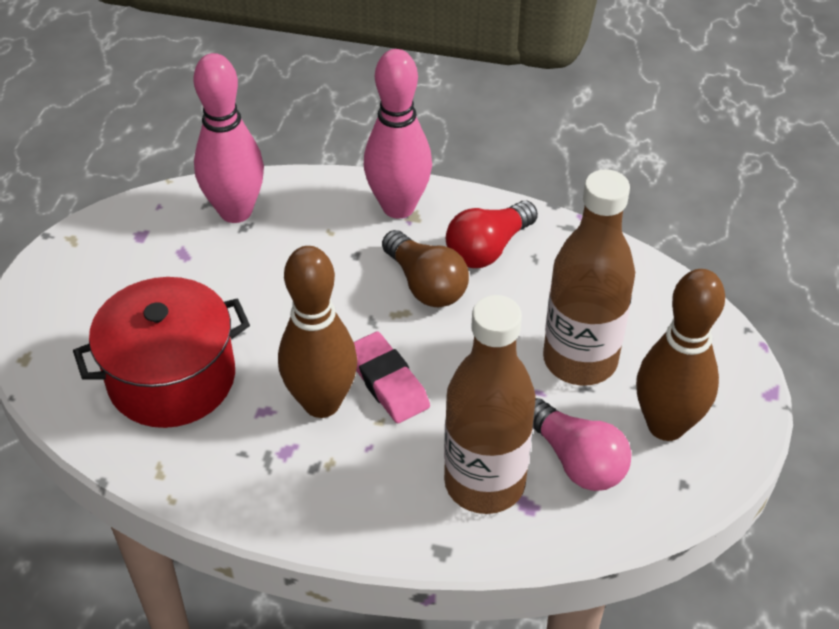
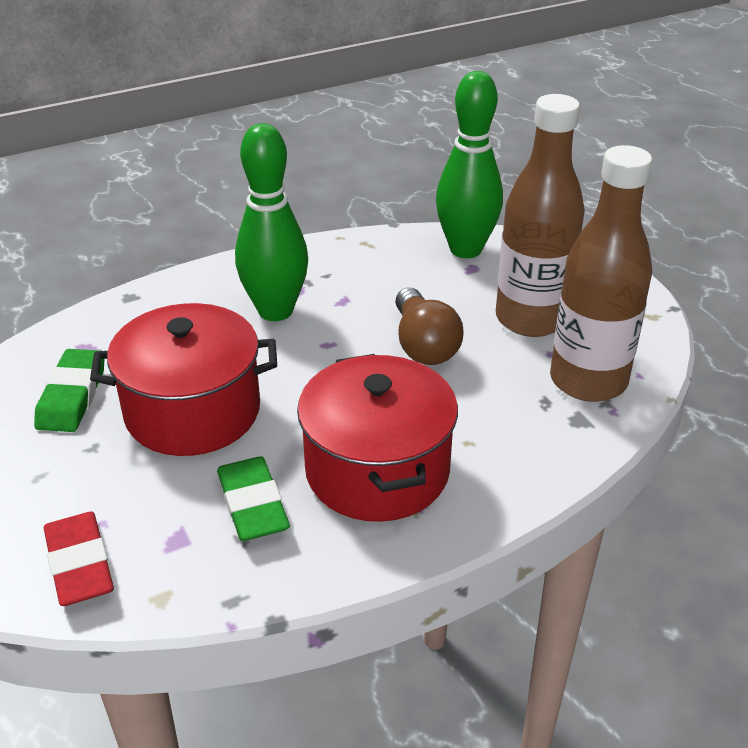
brown bowling pin: [278,246,357,418] [636,269,725,441] = 2 -> none = 0
green bowling pin: none = 0 -> [235,123,308,321] [436,71,503,258] = 2
green eraser: none = 0 -> [34,349,104,432] [217,456,290,541] = 2
pink bowling pin: [194,53,264,223] [364,49,432,218] = 2 -> none = 0
pink eraser: [354,331,430,423] = 1 -> none = 0
pink light bulb: [533,398,631,491] = 1 -> none = 0
red eraser: none = 0 -> [44,512,114,606] = 1
red light bulb: [446,201,538,268] = 1 -> none = 0
red pot: [73,277,250,428] = 1 -> [90,303,277,456] [297,354,458,522] = 2

